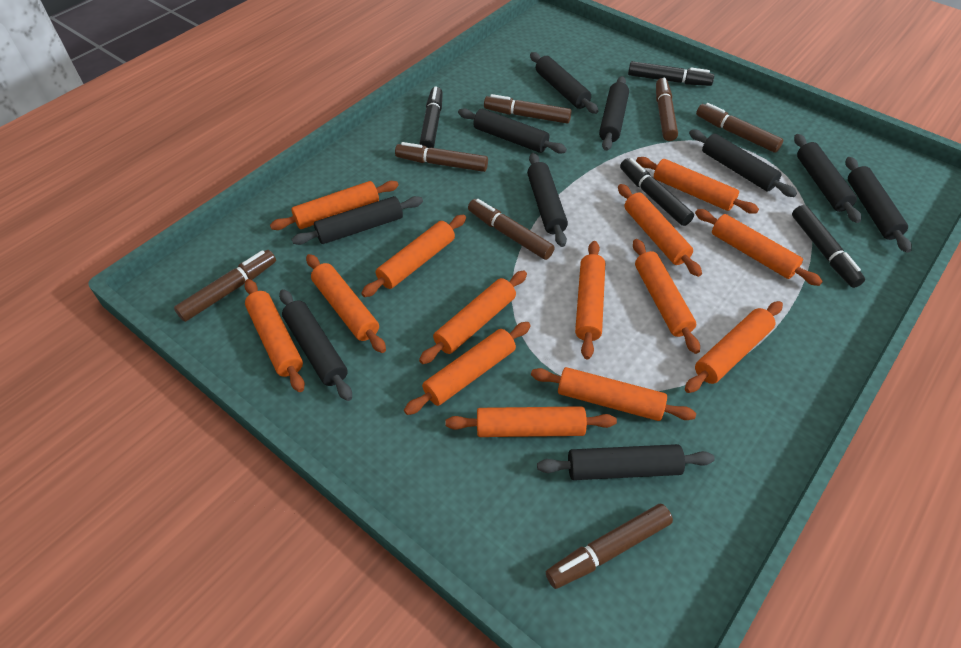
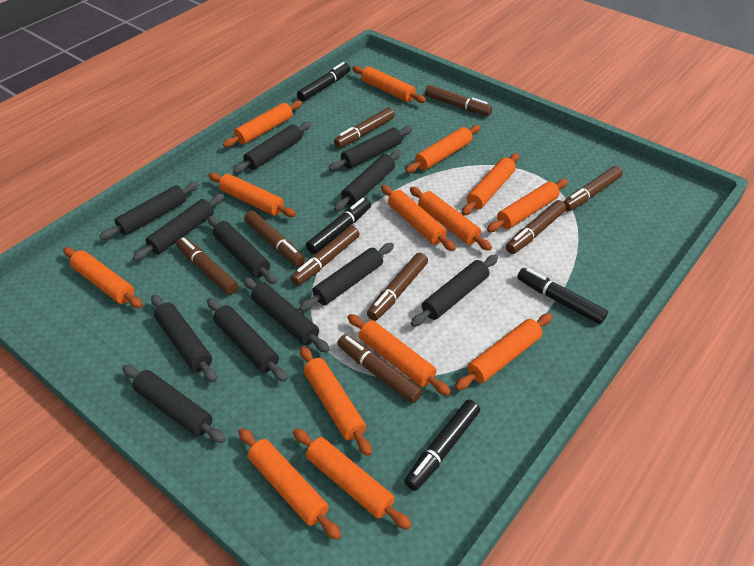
black rolling pin: [279,289,352,401] [291,196,423,245] [458,108,567,154] [527,153,568,247] [530,52,598,114] [537,444,715,480] [599,76,629,151] [689,129,797,197] [794,134,861,223] [846,157,912,253] = 10 -> [99,182,199,240] [122,365,225,443] [133,194,224,261] [151,294,217,383] [207,298,287,382] [208,216,277,284] [233,122,311,174] [243,277,330,353] [299,243,394,312] [328,126,413,171] [334,150,401,211] [411,255,498,327] = 12
brown marker: [174,250,276,322] [395,142,488,172] [468,199,555,260] [484,94,572,123] [546,504,673,589] [656,78,678,141] [696,103,783,153] = 7 -> [176,237,238,295] [244,211,305,266] [291,226,360,286] [334,107,395,148] [337,334,423,403] [367,253,428,321] [425,85,492,116] [506,200,566,254] [563,166,623,211] = 9

